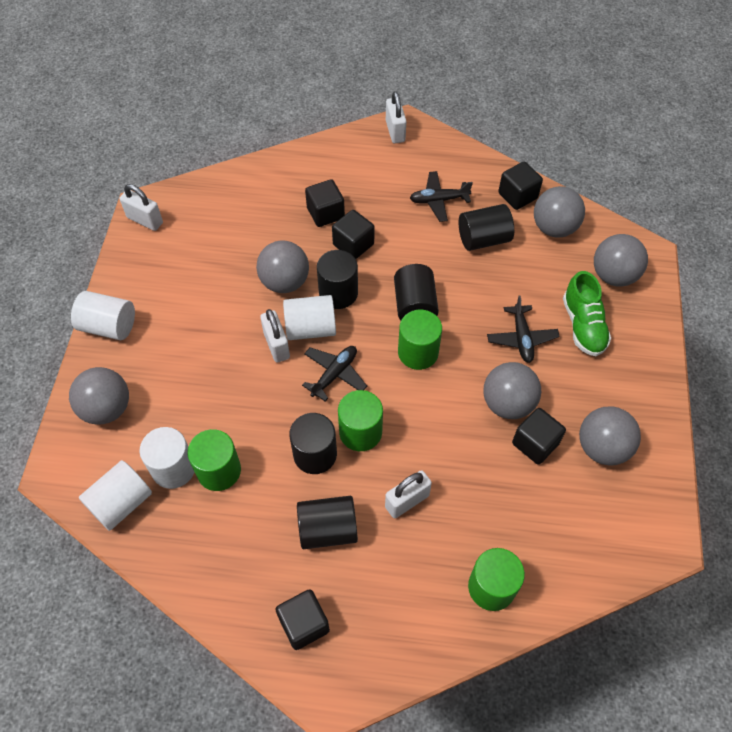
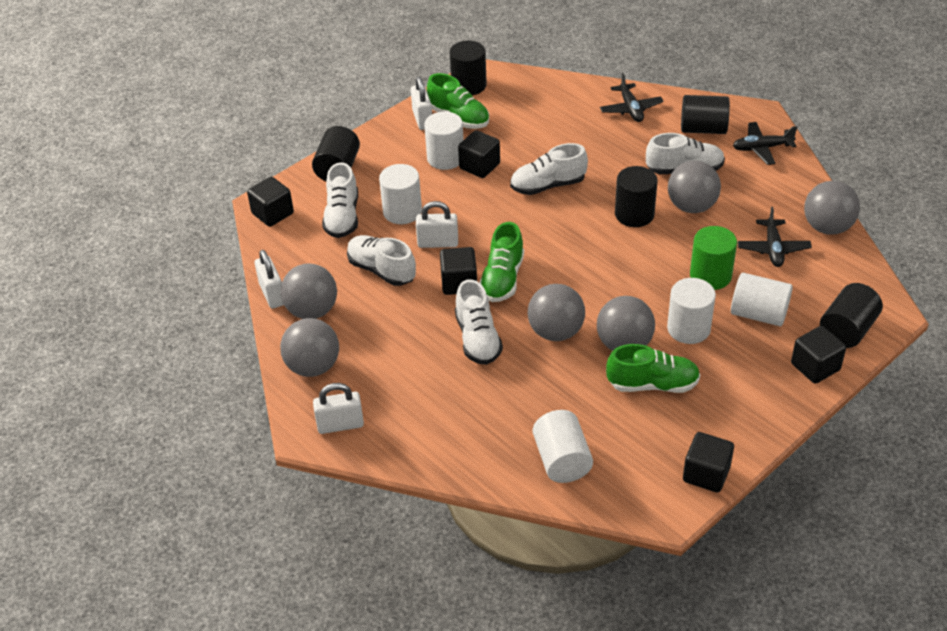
green cylinder: [187,429,241,491] [338,390,383,451] [398,310,442,370] [468,548,525,611] = 4 -> [690,226,737,290] = 1
green shoe: [563,271,611,356] = 1 -> [427,73,489,129] [479,222,524,302] [606,344,700,393] = 3
white cylinder: [71,291,135,340] [79,460,152,531] [140,427,194,489] [283,295,336,340] = 4 -> [379,164,422,224] [424,111,464,170] [533,410,593,483] [667,278,716,344] [731,273,793,326] = 5
white shoe: none = 0 -> [322,162,358,238] [347,235,416,286] [455,279,503,365] [510,143,588,195] [646,133,725,174] = 5

